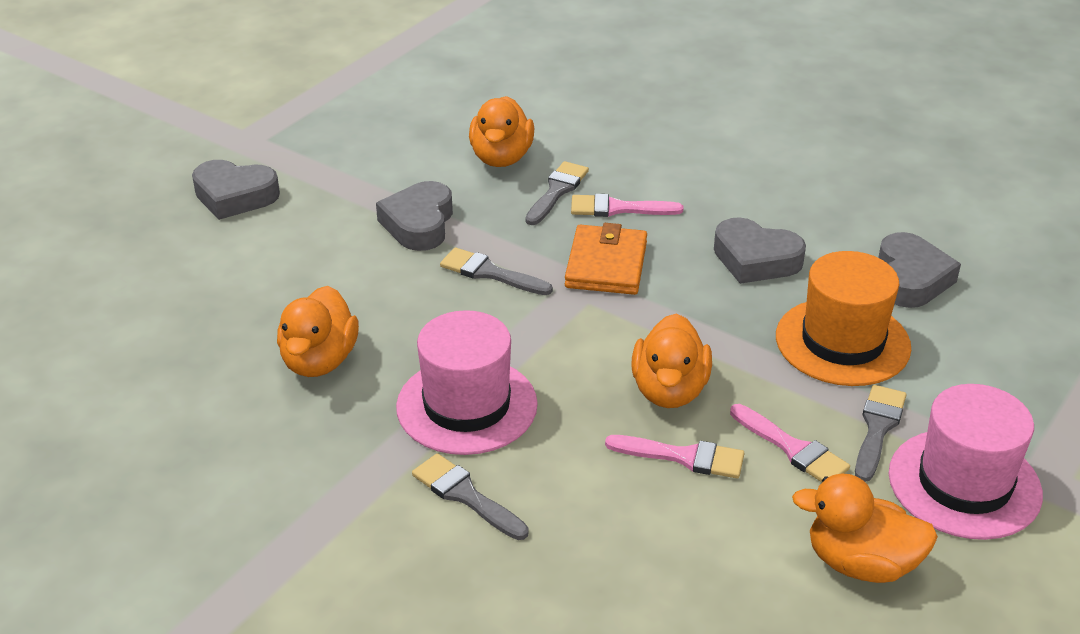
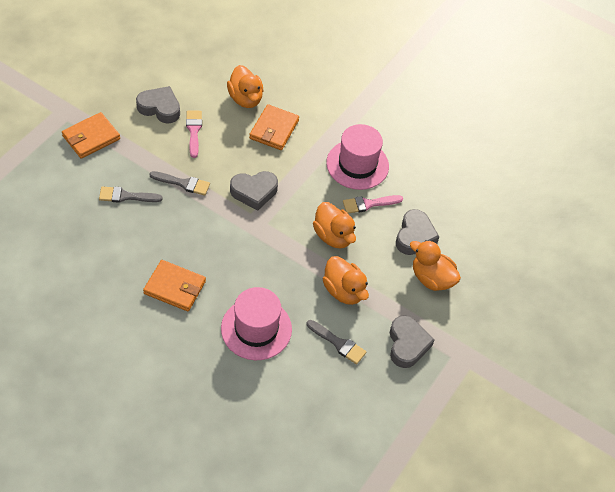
grey brush: [412,453,529,540] [440,247,553,295] [525,161,589,225] [855,385,906,482] = 4 -> [99,187,162,203] [149,171,210,196] [307,320,366,364] = 3
orange hat: [776,251,911,386] = 1 -> none = 0
orange wallet: [565,223,647,295] = 1 -> [62,112,120,159] [143,260,206,311] [249,104,299,150] = 3
pink brush: [571,194,683,217] [605,435,744,478] [730,404,850,482] = 3 -> [186,111,202,158] [343,195,403,213] = 2

